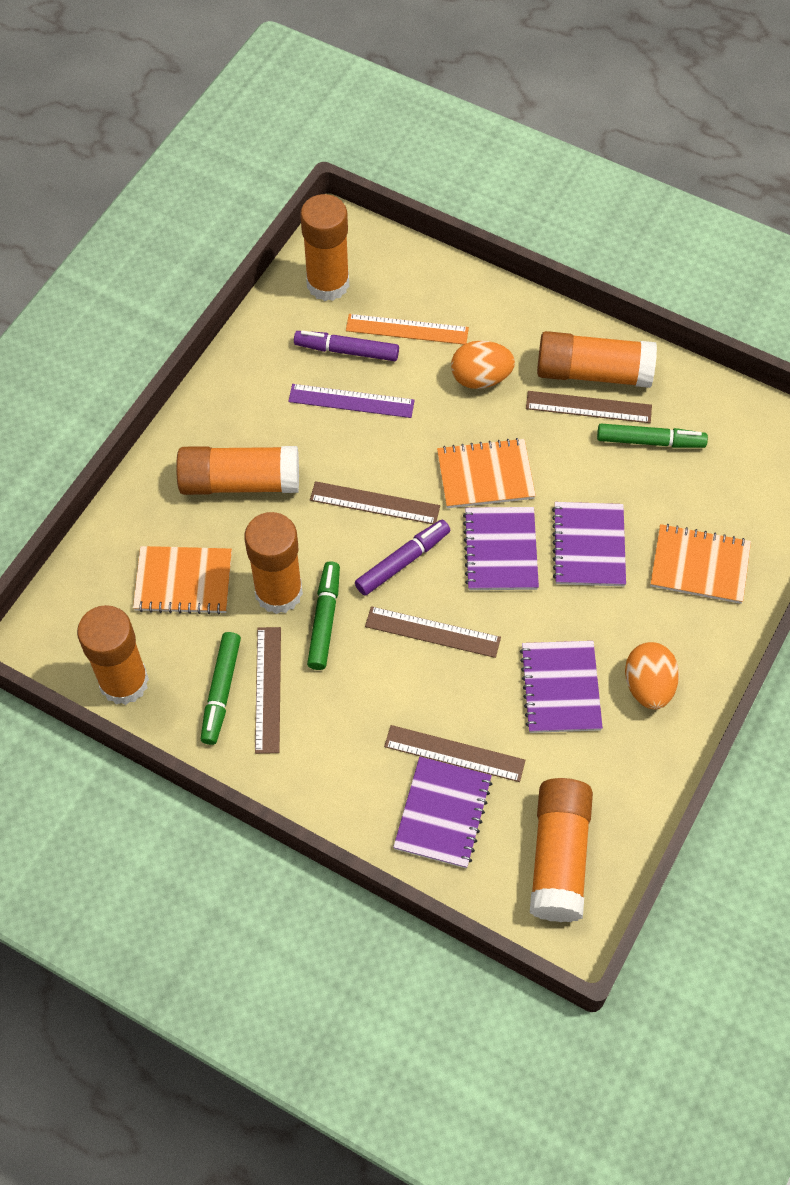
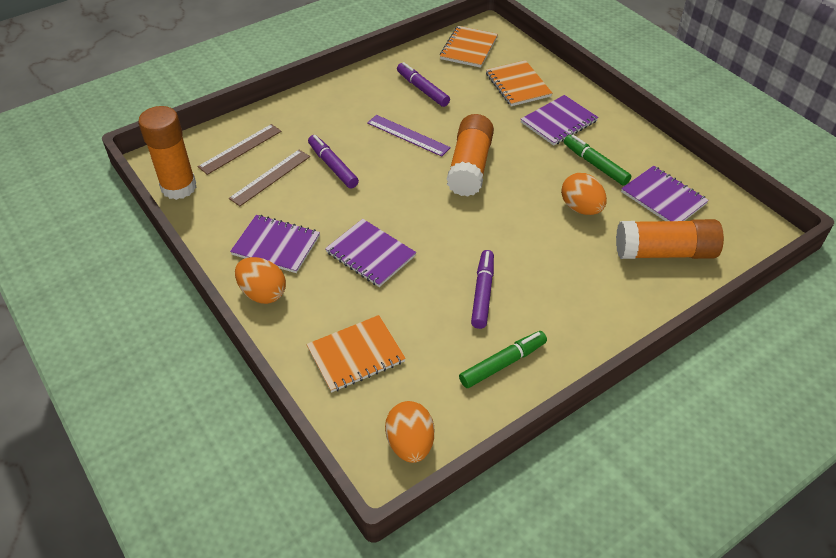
brown ruler: [255,627,281,754] [310,481,440,524] [365,606,501,658] [384,725,526,782] [526,391,652,423] = 5 -> [198,124,281,175] [229,150,310,206] = 2
green marker: [201,632,241,745] [307,561,340,670] [597,424,708,448] = 3 -> [459,331,547,388] [564,134,631,186] = 2
orange egg: [451,340,515,389] [625,642,679,709] = 2 -> [235,257,286,304] [385,401,434,463] [561,173,607,215] = 3
orange glue stick: [77,605,149,705] [176,446,299,495] [244,512,303,614] [300,194,349,301] [530,778,593,922] [537,331,657,388] = 6 -> [138,106,196,200] [447,114,494,197] [616,219,724,259] = 3
orange ruler: [346,314,469,345] = 1 -> none = 0
purple marker: [294,330,399,361] [355,520,450,596] = 2 -> [308,135,359,189] [397,62,450,107] [471,250,494,329] = 3

